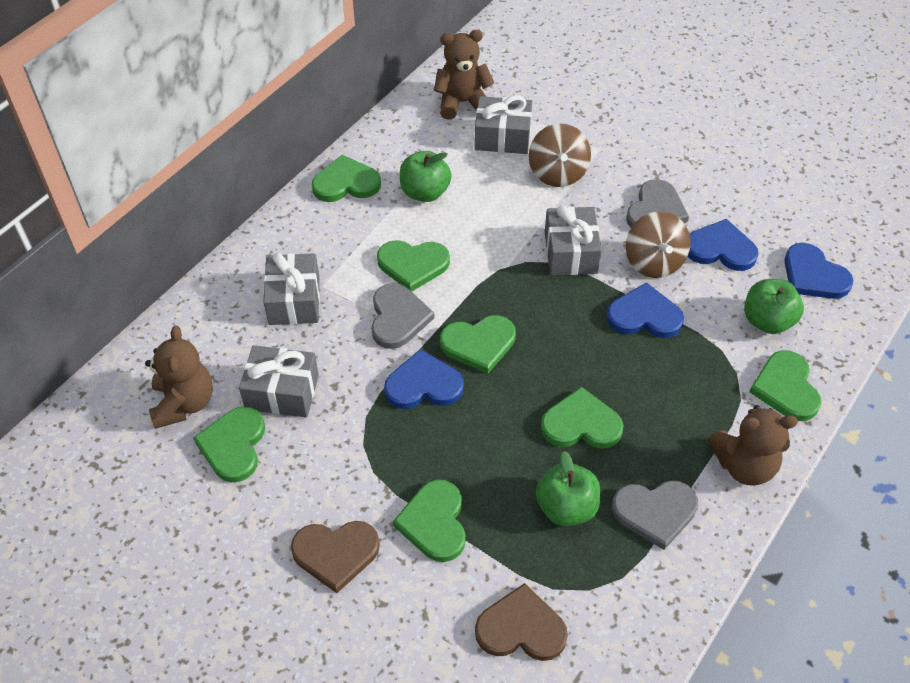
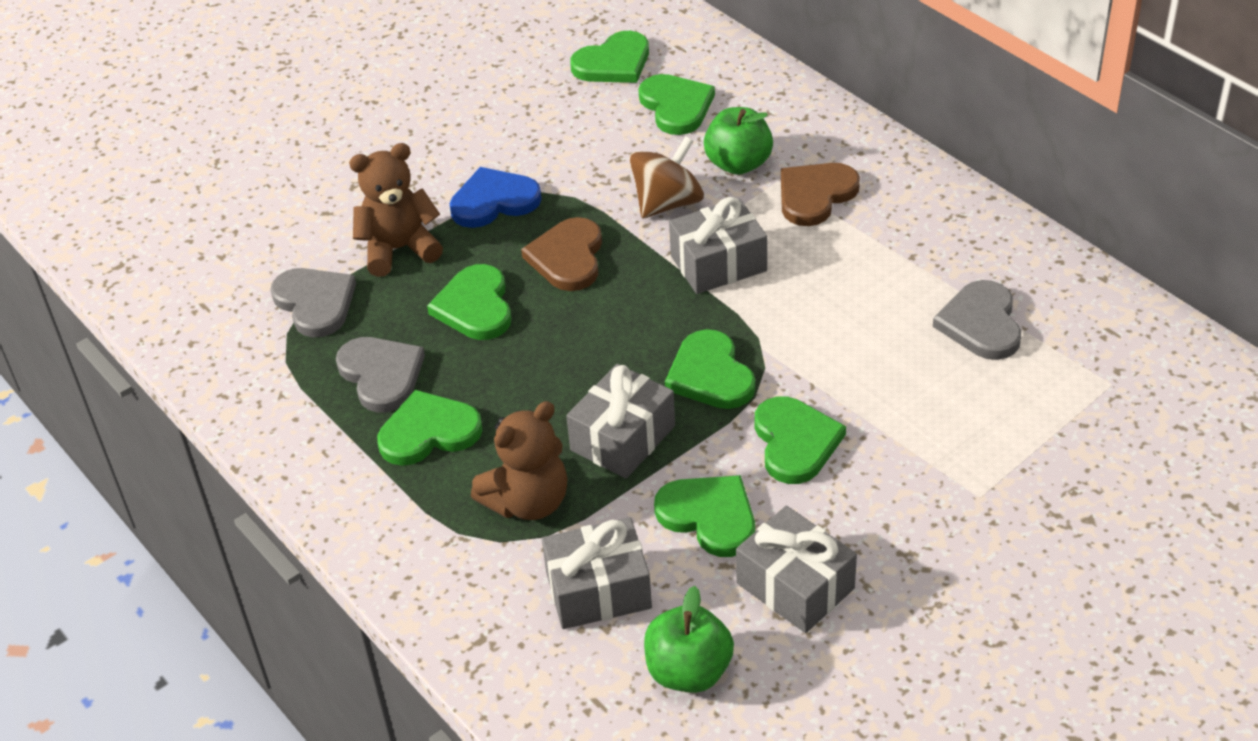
blue heart: [384,349,464,409] [606,282,684,338] [688,219,759,271] [784,243,853,299] = 4 -> [450,167,542,228] = 1
brown spinning top: [529,123,591,187] [626,211,691,278] = 2 -> [629,136,704,218] = 1
brown teddy bear: [145,326,213,429] [434,30,494,120] [708,405,798,486] = 3 -> [349,143,443,277] [471,401,567,520] = 2
green apple: [400,151,451,202] [536,451,600,526] [744,279,804,334] = 3 -> [644,586,734,693] [704,107,773,175] = 2

